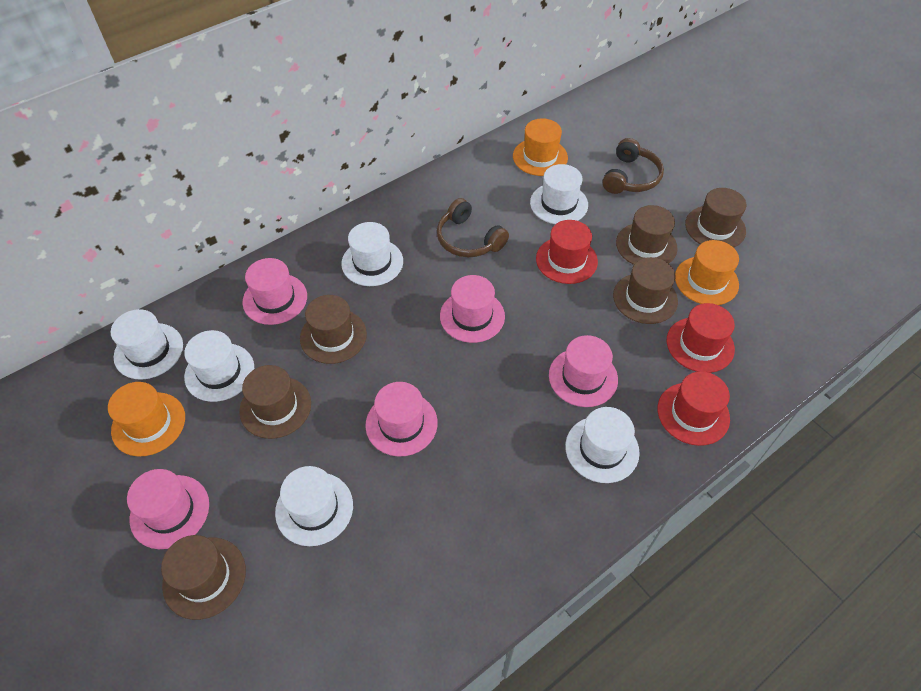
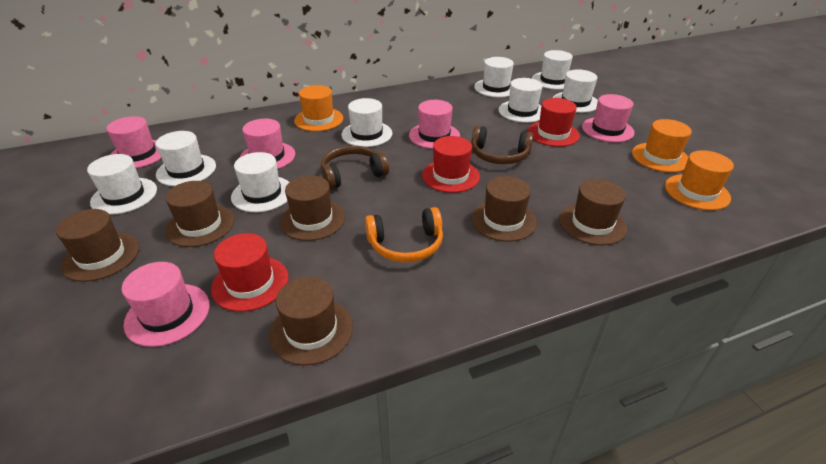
orange headphones: none = 0 -> [365,207,443,263] = 1
white hat: [111,309,183,380] [184,330,254,402] [275,466,353,546] [341,222,403,286] [530,164,588,224] [565,407,640,483] = 6 -> [87,154,157,215] [156,131,216,186] [231,152,289,212] [341,98,393,147] [474,57,514,97] [498,78,543,123] [532,50,573,90] [553,69,598,113] = 8

